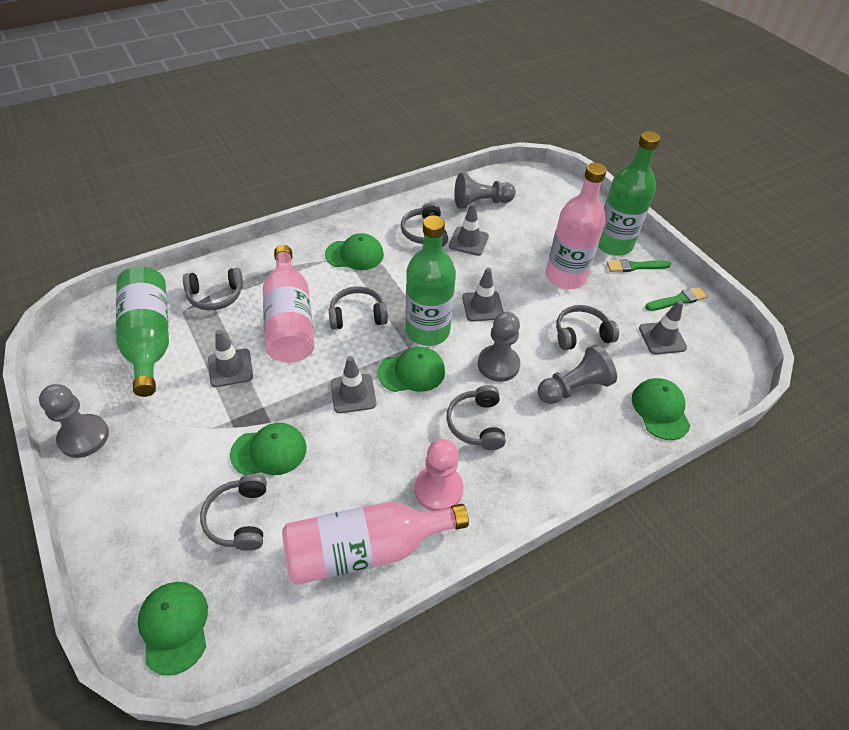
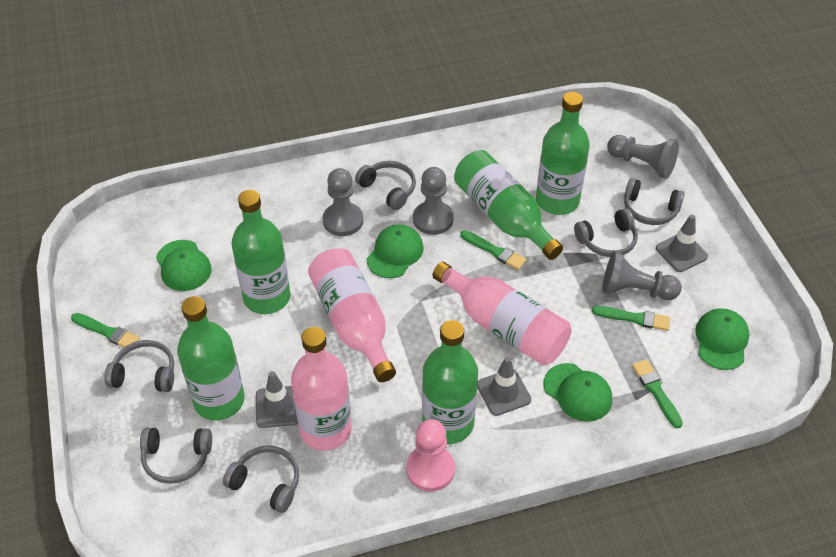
green bottle: [116,267,169,397] [406,215,456,346] [598,131,660,256] = 3 -> [177,296,245,420] [232,190,291,314] [422,320,478,444] [454,150,563,260] [536,92,590,215] = 5
green brush: [607,259,671,272] [645,287,708,311] = 2 -> [71,313,140,347] [460,230,527,270] [592,306,670,331] [632,359,683,428] = 4
green cap: [138,582,208,676] [230,423,307,475] [325,233,384,270] [378,347,445,392] [632,378,690,440] = 5 -> [156,240,212,291] [367,224,424,278] [543,363,612,422] [695,308,749,370] = 4
grey traffic cone: [208,330,253,387] [331,356,376,413] [449,202,489,256] [462,268,504,322] [639,300,687,355] = 5 -> [256,371,298,428] [477,356,531,416] [656,215,708,272] = 3

